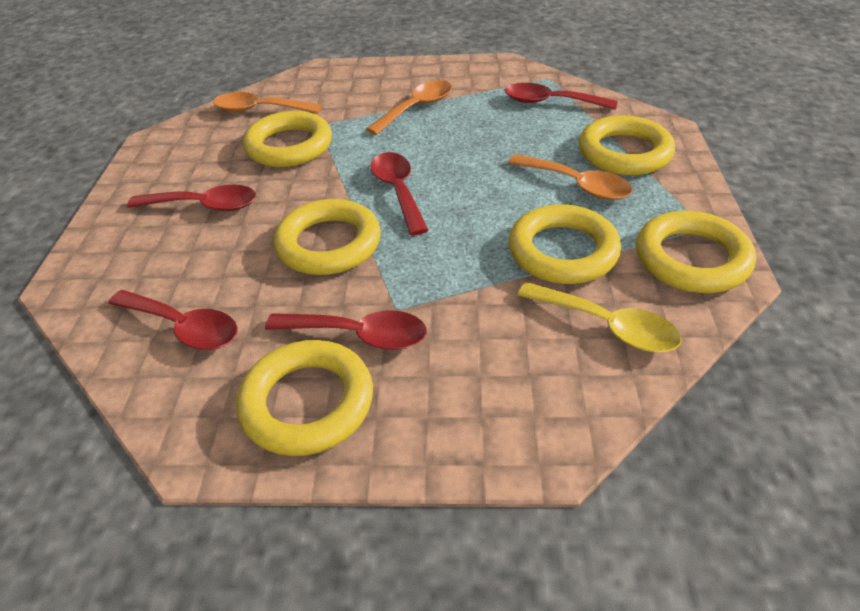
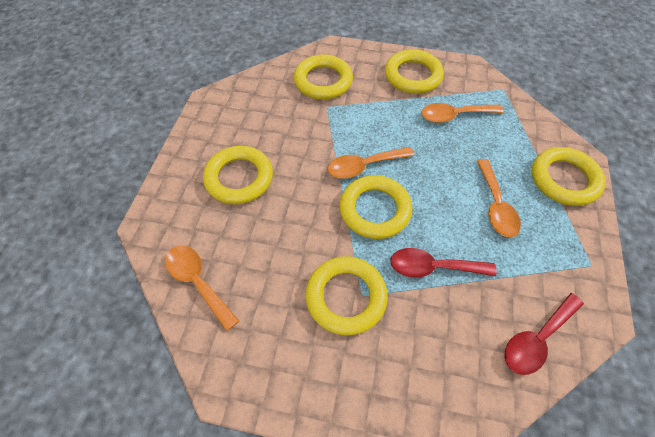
orange spoon: [213,92,322,113] [366,80,452,135] [508,154,633,200] = 3 -> [165,245,239,331] [328,147,415,178] [421,103,503,123] [477,159,521,237] = 4
red spoon: [108,290,238,350] [127,184,256,211] [265,310,427,350] [370,152,429,236] [505,83,618,110] = 5 -> [390,248,497,278] [504,293,584,375] = 2
yellow spoon: [517,282,681,352] = 1 -> none = 0

